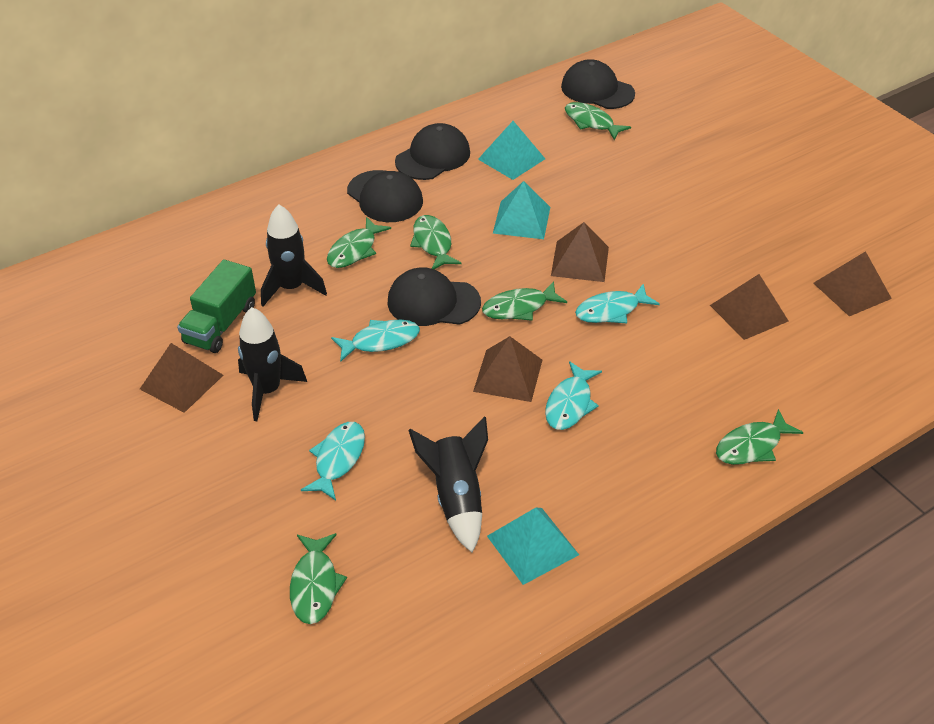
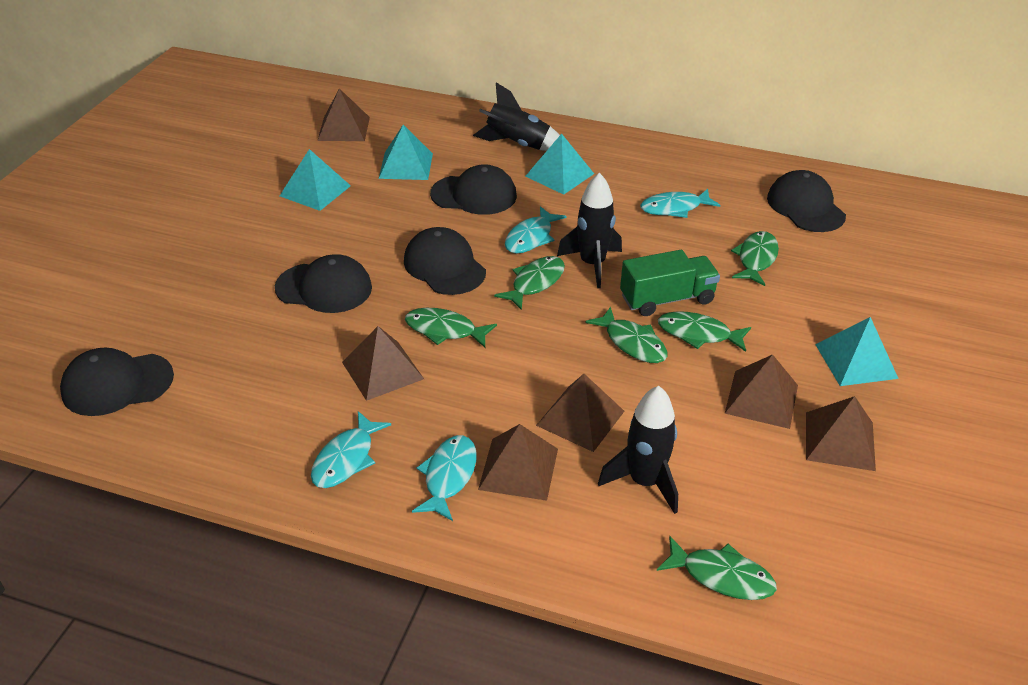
black cap: [347,170,423,222] [388,267,481,326] [395,123,470,180] [561,59,635,109] = 4 -> [60,347,174,416] [275,254,372,313] [404,227,486,295] [430,164,517,215] [767,170,846,232] = 5
brown pyramid: [140,343,223,413] [473,336,542,402] [551,222,609,282] [710,274,788,340] [813,251,892,316] = 5 -> [317,89,370,141] [342,326,424,401] [478,424,558,501] [536,374,624,452] [725,354,798,429] [806,396,876,471] = 6
turquoise pyramid: [478,121,545,180] [487,508,579,585] [493,181,550,239] = 3 -> [280,149,351,211] [379,125,433,180] [525,134,594,195] [815,317,899,386] = 4

